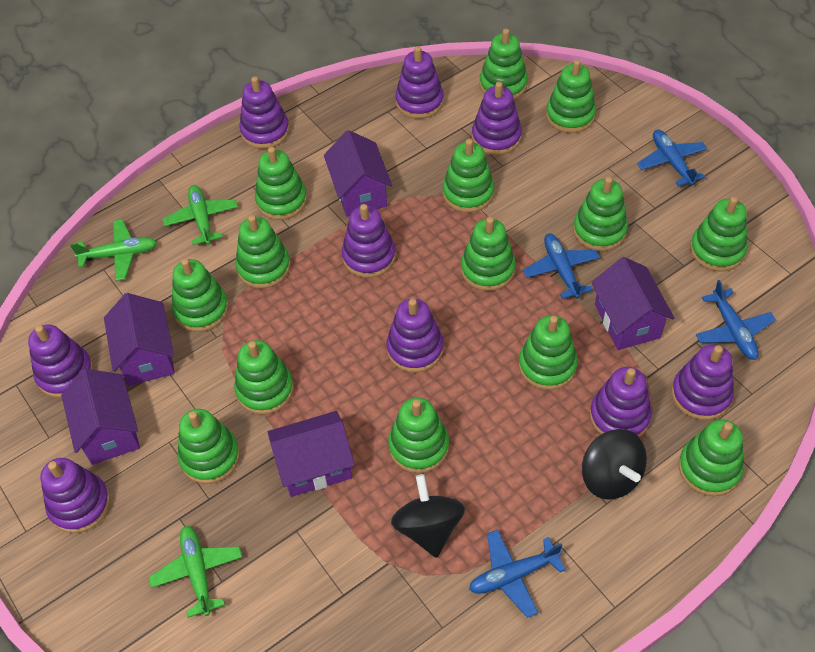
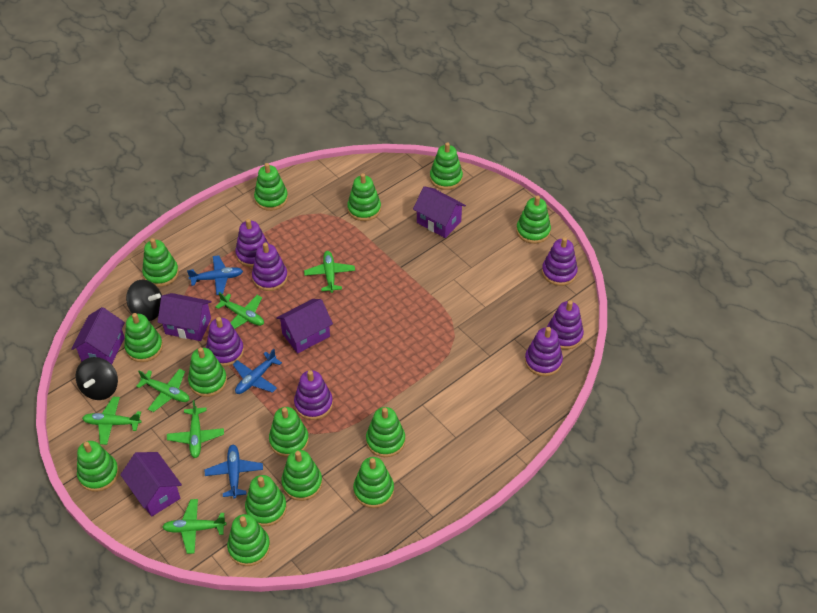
blue plane: [469,529,565,618] [523,233,600,299] [637,129,707,186] [696,280,776,360] = 4 -> [187,255,243,295] [205,445,263,499] [233,349,282,394] = 3
green plane: [70,219,157,281] [149,525,242,618] [163,185,238,245] = 3 -> [82,397,142,445] [136,369,189,412] [162,499,226,554] [167,400,224,458] [215,292,264,329] [304,251,355,293] = 6
purple stacking toy: [28,325,93,398] [40,458,110,533] [239,76,290,149] [342,204,396,278] [386,299,444,373] [395,46,444,119] [472,82,522,155] [590,367,652,437] [671,344,734,420] = 9 -> [206,317,244,366] [235,219,269,267] [252,242,288,291] [294,370,333,420] [525,327,563,376] [542,237,578,286] [547,300,584,350] = 7

